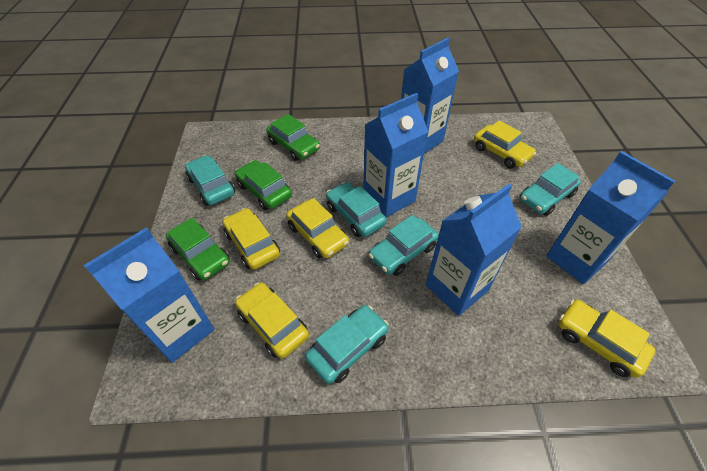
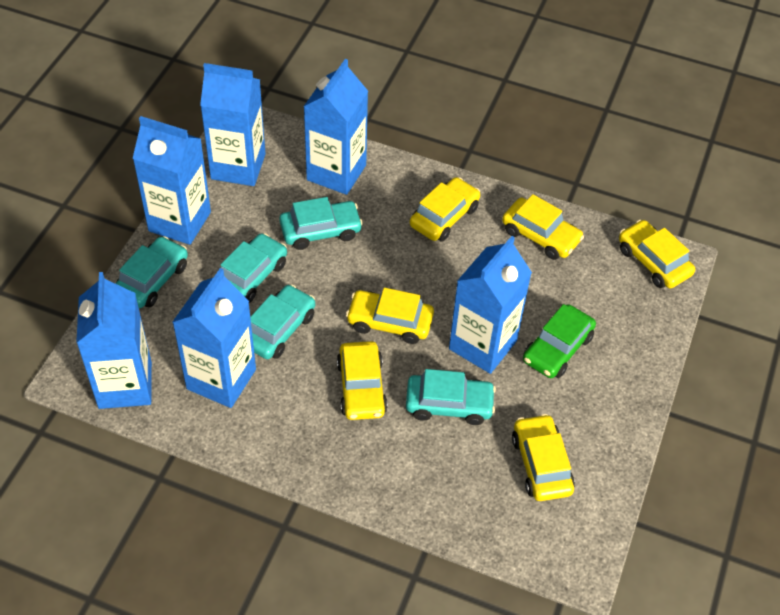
blue carton: [84,227,214,363] [363,93,428,217] [401,38,459,154] [426,184,522,316] [546,151,675,284] = 5 -> [76,272,152,409] [132,116,211,245] [173,268,256,408] [200,63,266,186] [303,59,368,195] [449,236,532,374] = 6
green car: [166,217,230,280] [235,160,292,210] [266,114,320,161] = 3 -> [523,304,596,378] = 1
yellow car: [223,208,280,270] [235,283,309,359] [286,198,349,258] [474,120,536,168] [558,300,655,378] = 5 -> [337,341,388,420] [346,288,434,344] [410,177,480,242] [502,194,584,260] [512,414,575,501] [619,220,695,289] = 6

